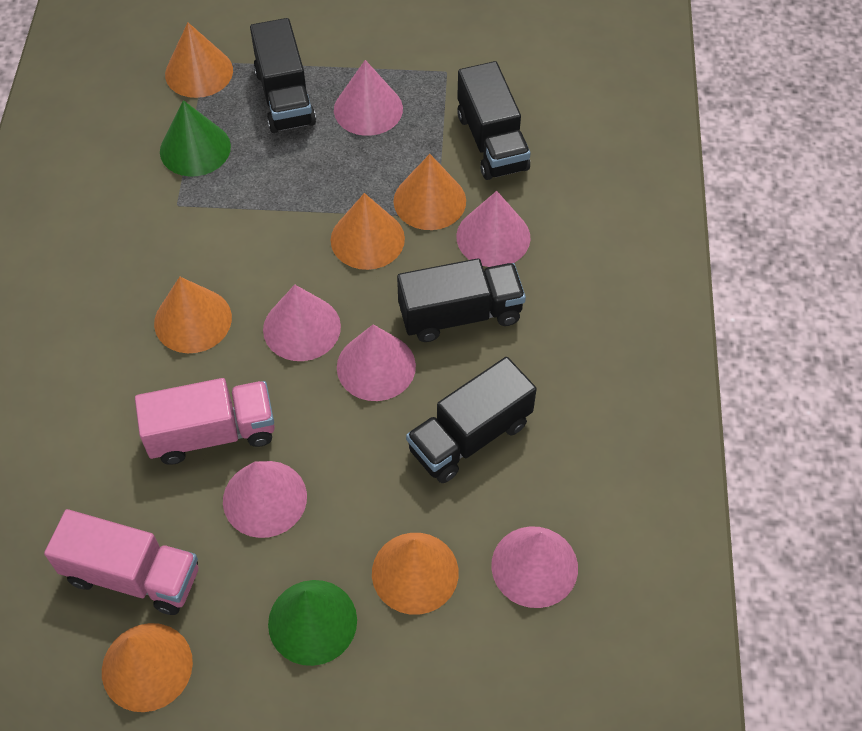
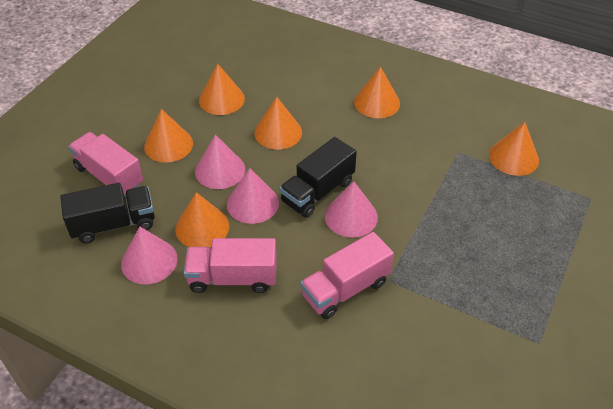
black truck: [250,18,316,133] [397,258,526,342] [406,357,537,483] [457,61,530,180] = 4 -> [61,183,155,243] [280,137,357,218] = 2
green cone: [160,100,231,177] [268,580,357,666] = 2 -> none = 0
pink cone: [223,461,307,538] [263,285,341,361] [334,60,403,136] [337,324,416,401] [456,191,531,267] [491,526,578,608] = 6 -> [121,227,178,284] [195,134,245,189] [227,168,279,224] [325,181,378,238] = 4
pink truck: [44,509,198,615] [135,378,275,465] = 2 -> [68,132,143,197] [184,238,277,293] [300,232,394,319] = 3

